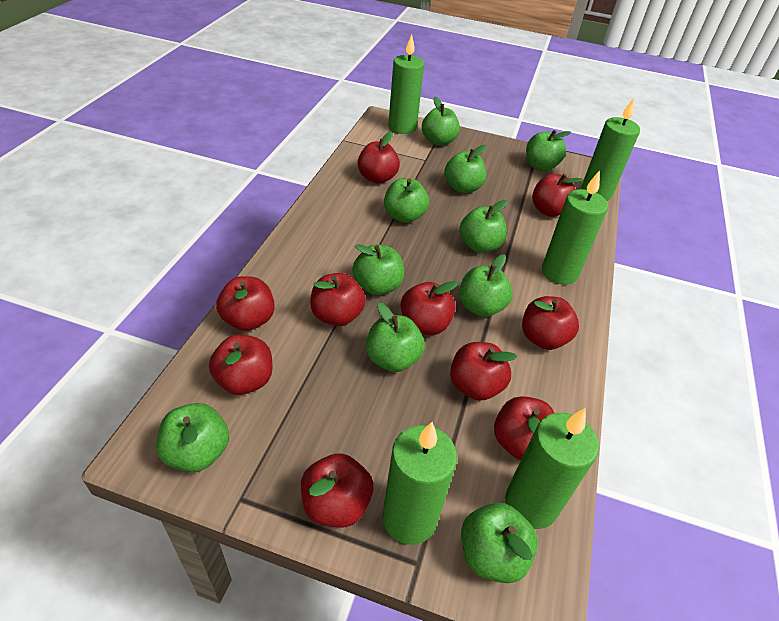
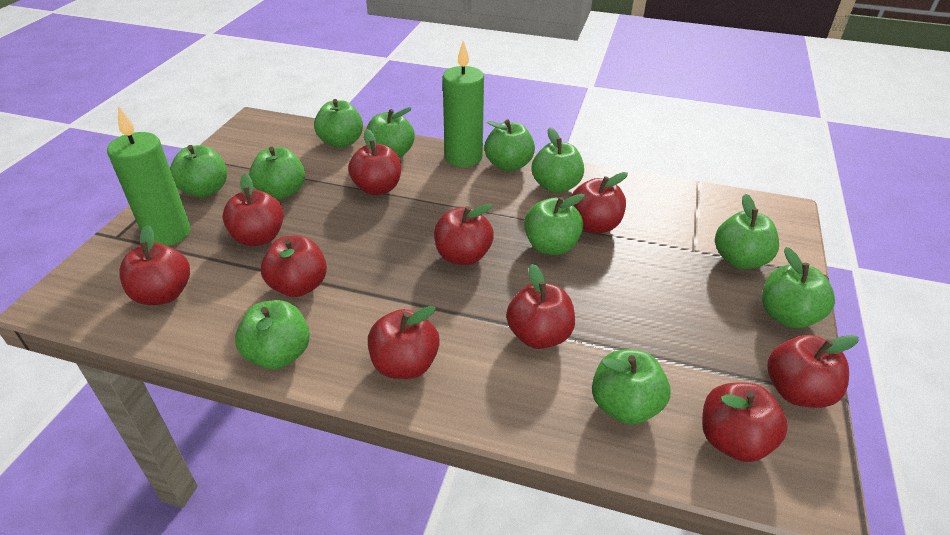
green apple: [156,403,229,472] [352,244,404,295] [366,303,425,372] [384,178,429,223] [422,97,460,146] [444,145,486,193] [459,200,507,253] [459,254,513,317] [461,503,538,583] [526,130,571,171] = 10 -> [170,145,227,198] [235,300,310,369] [249,147,305,199] [314,99,363,148] [367,107,415,158] [485,120,535,171] [524,194,585,255] [532,127,584,193] [592,349,670,425] [715,194,779,269] [762,247,835,328] = 11
green candle: [382,422,457,545] [388,34,424,134] [505,408,599,529] [542,170,608,285] [581,98,640,201] = 5 -> [107,106,191,246] [443,41,484,167] = 2

